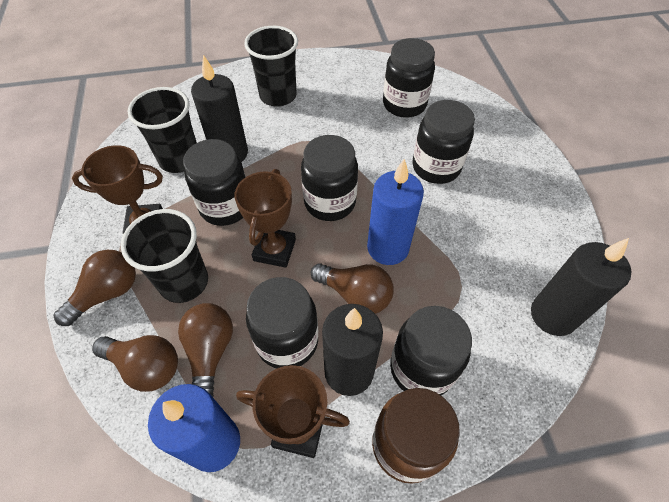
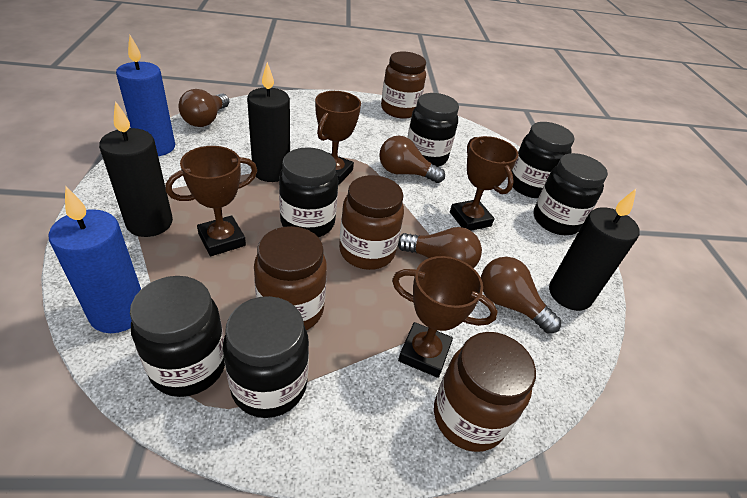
black cup: [121,209,208,303] [128,87,197,173] [244,26,298,107] = 3 -> none = 0
brown jar: [372,388,460,484] = 1 -> [254,226,327,330] [339,175,404,270] [381,52,426,119] [434,332,536,452] = 4
brown trophy: [72,145,163,234] [235,169,296,268] [236,365,350,458] = 3 -> [166,146,257,256] [315,91,361,184] [392,256,498,378] [450,136,519,231] = 4

